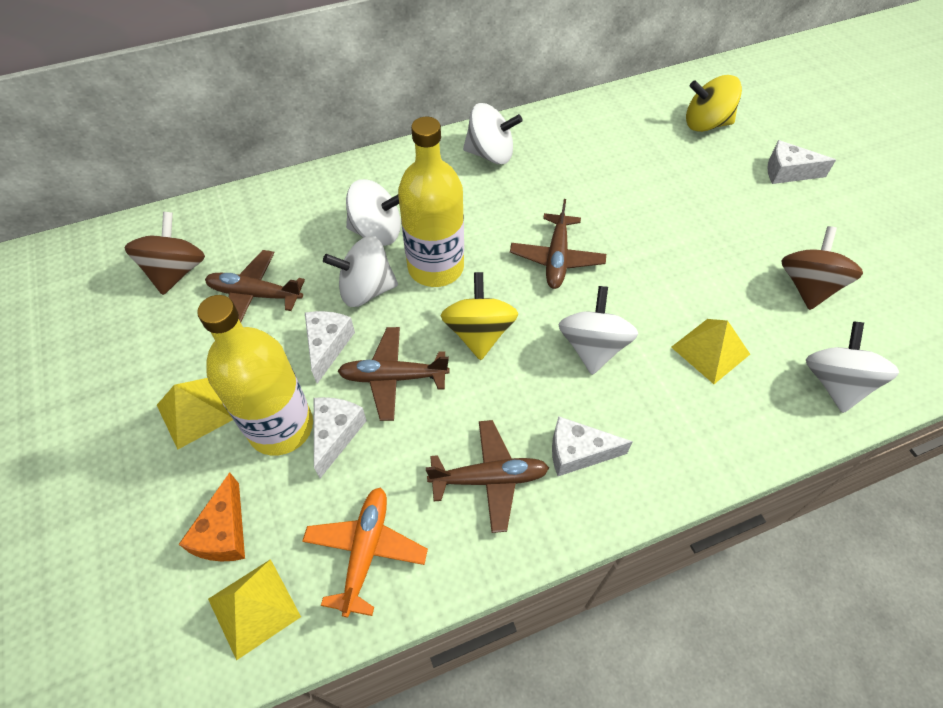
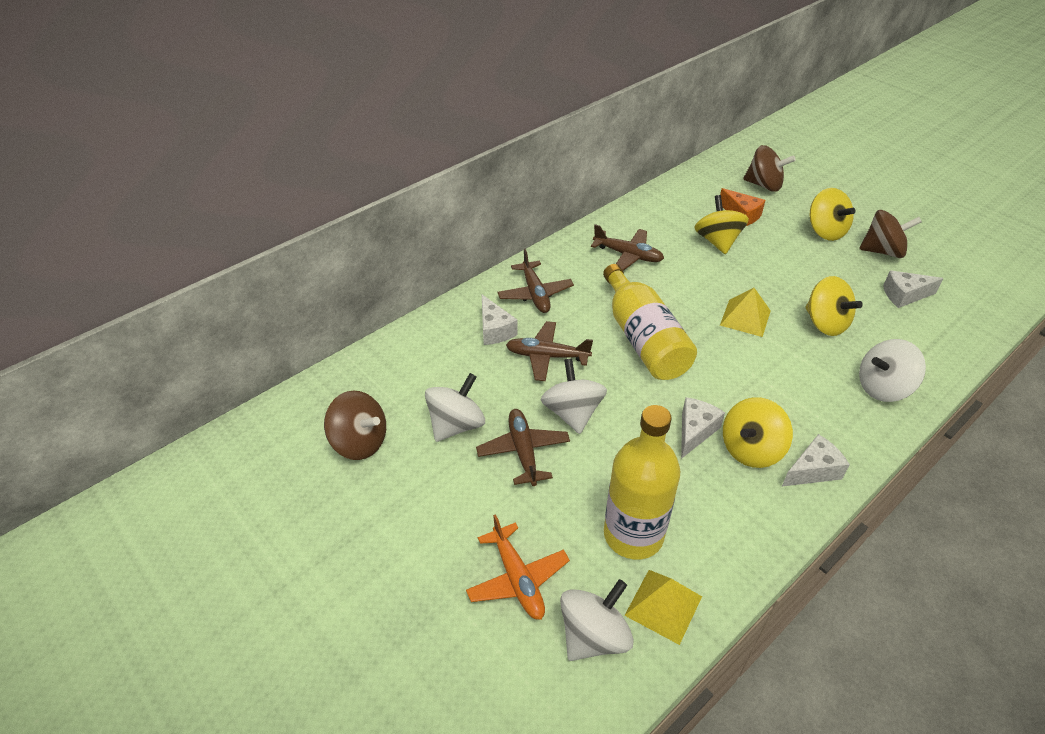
brown spinning top: [124,212,205,295] [781,226,863,310] = 2 -> [324,391,386,460] [743,145,796,192] [860,210,922,258] = 3
white spinning top: [323,236,398,307] [346,179,401,246] [463,103,523,164] [558,286,638,375] [806,321,899,413] = 5 -> [425,373,485,442] [541,358,607,434] [560,579,634,661] [859,339,926,402] = 4
yellow pyramid: [157,378,233,449] [208,559,301,660] [671,319,750,384] = 3 -> [624,570,702,645] [720,288,771,337] = 2
yellow spinning top: [440,272,518,360] [686,75,742,132] = 2 -> [694,195,749,254] [723,397,793,468] [805,276,863,336] [810,188,856,241] = 4

